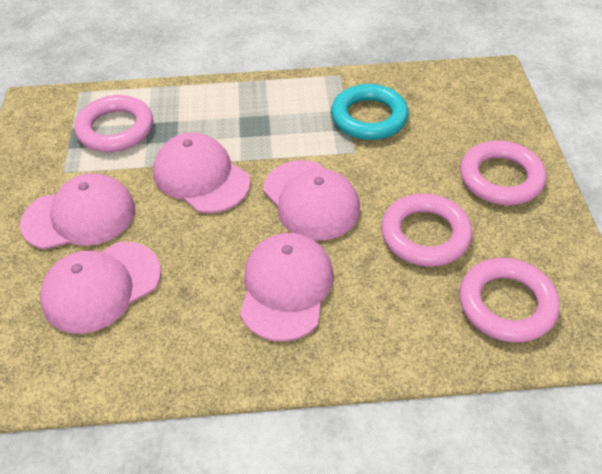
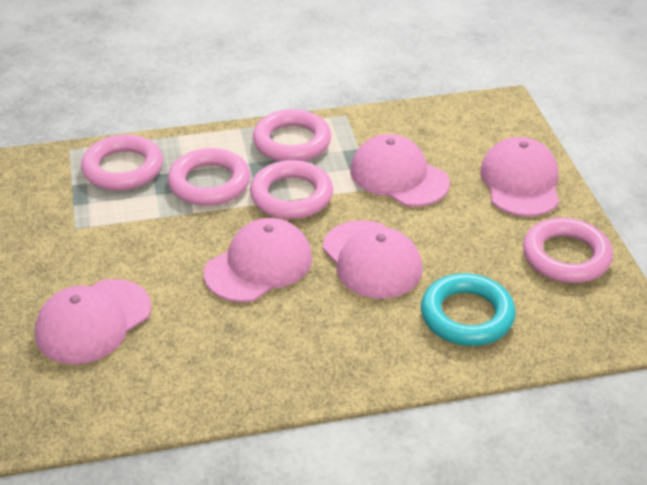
pink ring: [74,95,153,152] [381,194,472,267] [459,258,560,343] [460,141,546,205] = 4 -> [81,134,163,191] [168,148,250,206] [250,160,333,219] [253,109,331,161] [523,217,613,283] = 5

